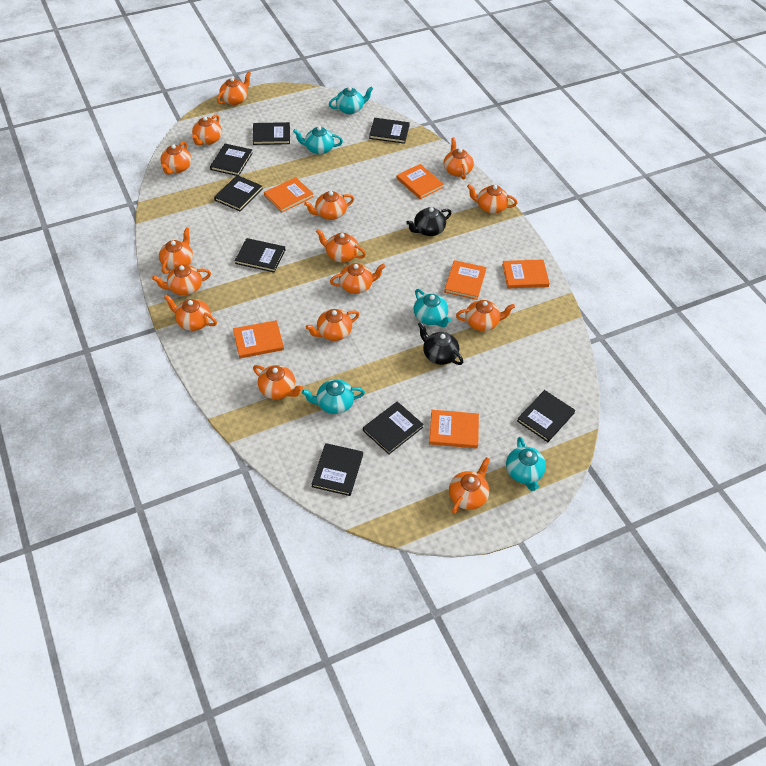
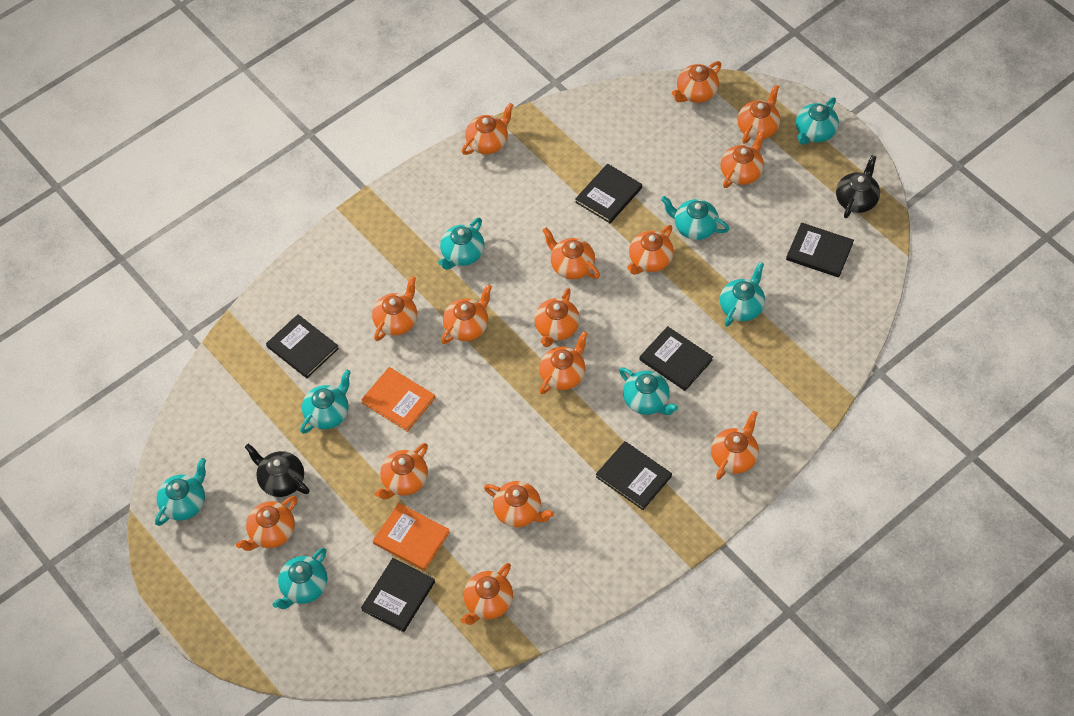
black book: [210,144,253,176] [214,175,262,212] [235,238,285,273] [253,122,290,145] [312,443,363,496] [363,401,424,454] [369,118,410,144] [517,390,575,442] = 8 -> [266,314,339,378] [361,558,435,632] [575,164,642,223] [596,441,672,510] [640,326,713,391] [786,222,854,277] = 6
orange book: [233,320,284,358] [264,177,314,213] [397,164,444,199] [429,410,479,448] [444,260,487,300] [502,260,550,288] = 6 -> [361,367,435,432] [373,503,450,571] = 2
turquoise teapot: [293,126,343,154] [302,379,365,414] [329,86,373,114] [414,289,451,327] [506,437,546,491] = 5 -> [155,458,206,526] [272,548,328,609] [300,369,351,434] [438,217,484,270] [619,367,678,415] [661,196,729,240] [720,262,765,327] [796,97,839,145] = 8

